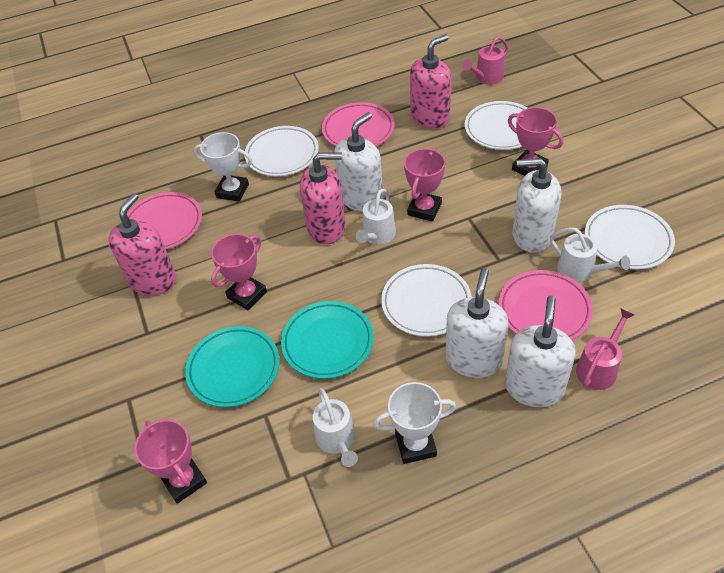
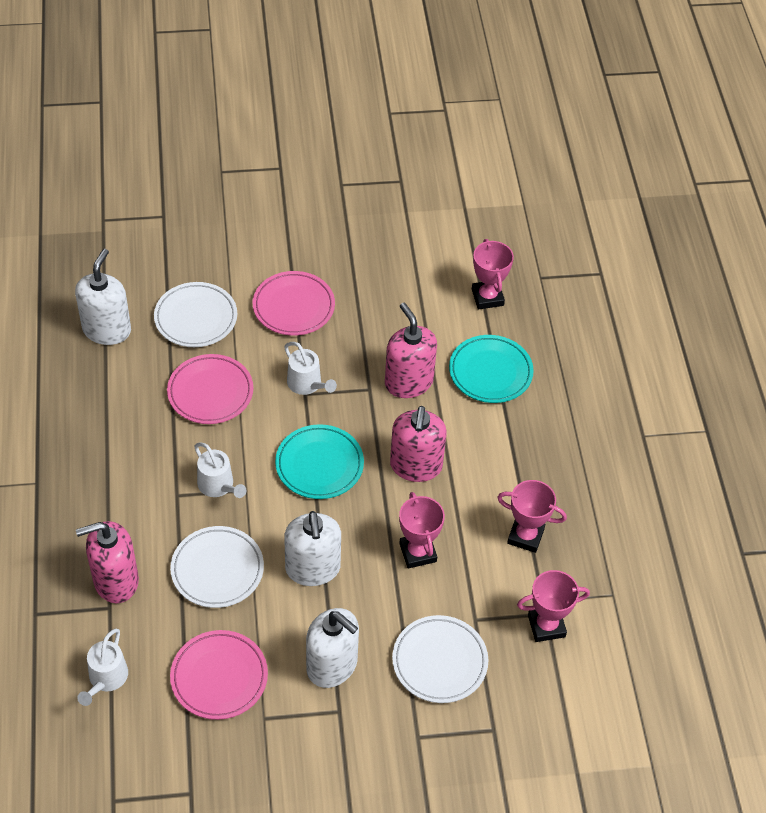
pink watering can: [462,36,508,85] [576,309,634,390] = 2 -> none = 0
white plate: [245,126,319,176] [381,264,472,337] [465,101,527,150] [585,205,675,270] = 4 -> [154,282,237,347] [170,526,264,608] [392,615,488,703] = 3
white soap dispenser: [334,112,383,211] [445,268,508,378] [505,296,576,407] [512,158,561,253] = 4 -> [75,249,131,345] [284,511,341,586] [306,608,359,688] = 3
white trophy: [194,132,252,202] [373,382,456,464] = 2 -> none = 0

